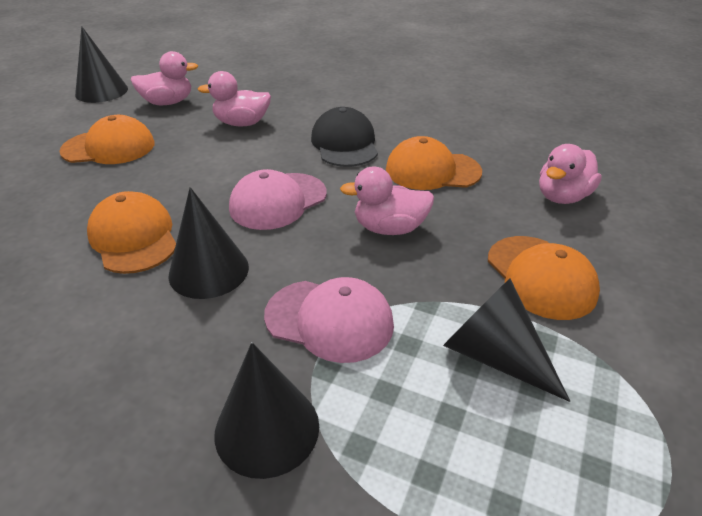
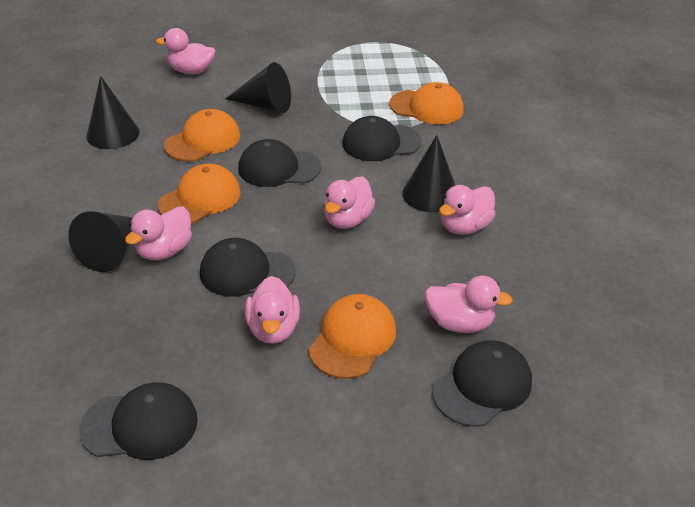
black cap: [311,107,378,167] = 1 -> [79,382,198,460] [200,238,296,297] [238,139,321,187] [343,116,421,161] [432,340,532,427] = 5
pink cap: [229,169,327,230] [264,277,394,363] = 2 -> none = 0
pink duck: [131,51,198,105] [198,71,271,126] [340,166,434,235] [539,144,602,204] = 4 -> [125,207,192,260] [156,28,215,74] [245,276,300,344] [324,176,375,229] [425,276,513,333] [439,185,496,235] = 6

